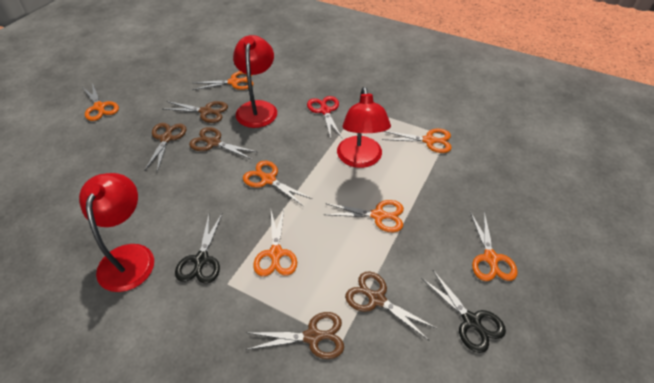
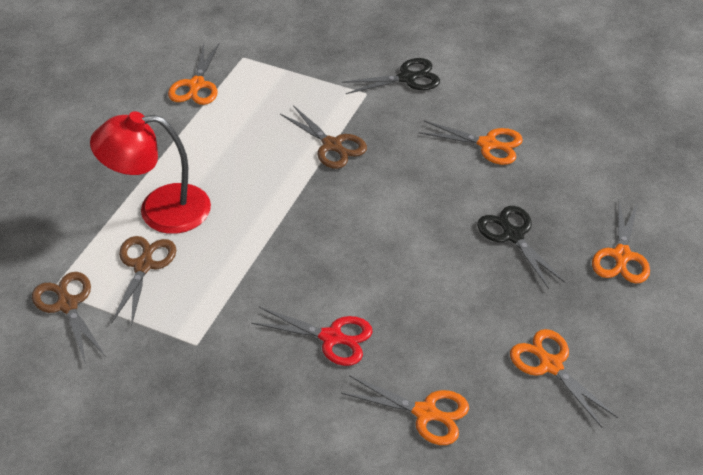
brown scissors: [144,123,187,172] [164,101,228,123] [189,127,257,159] [246,312,344,359] [345,271,436,340] = 5 -> [32,272,106,362] [111,236,176,327] [280,105,367,169] = 3
orange scissors: [83,83,119,121] [192,71,253,90] [243,161,312,207] [253,209,297,276] [324,200,404,232] [382,128,452,153] [470,211,518,281] = 7 -> [168,43,220,105] [341,375,469,445] [418,121,523,165] [510,329,618,427] [592,201,650,284] = 5
red lamp: [79,173,154,292] [233,35,277,128] [337,87,391,168] = 3 -> [90,111,211,234] = 1

